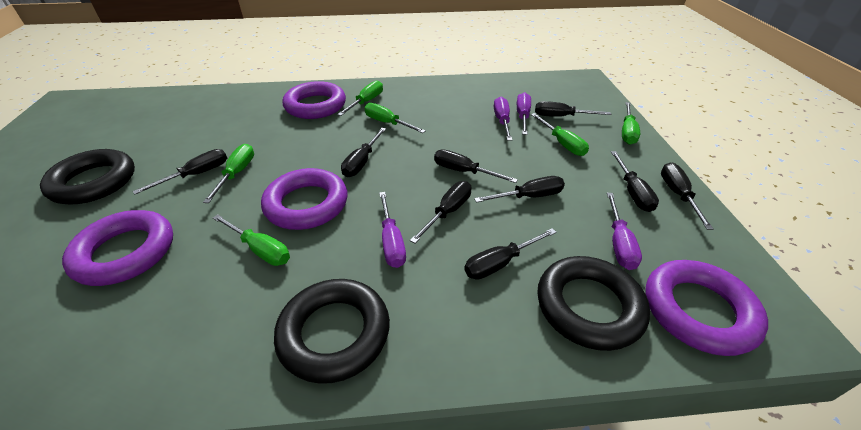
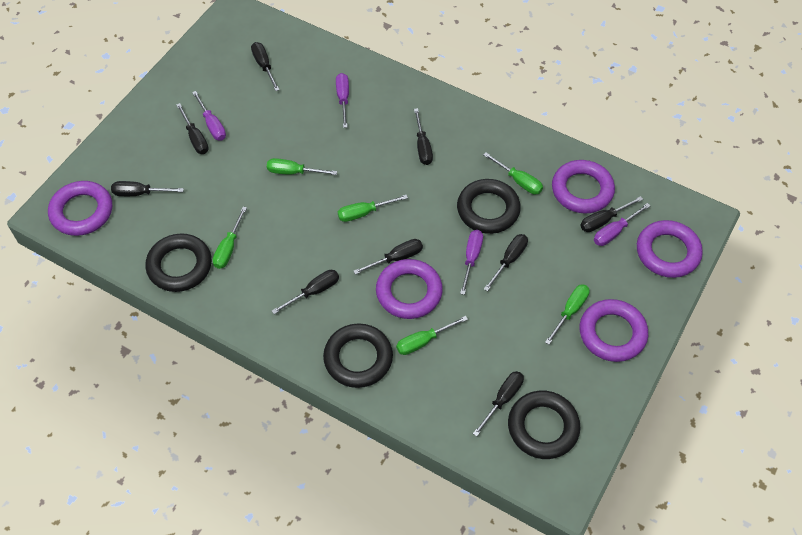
black ring: [40,149,135,204] [274,279,390,384] [537,256,650,351] = 3 -> [145,233,212,292] [323,323,393,388] [457,179,521,234] [508,390,580,459] = 4
purple ring: [62,210,173,286] [261,168,347,230] [282,81,346,119] [646,260,768,356] = 4 -> [48,181,112,236] [376,259,443,319] [552,160,615,214] [580,299,648,362] [637,220,703,278] = 5

